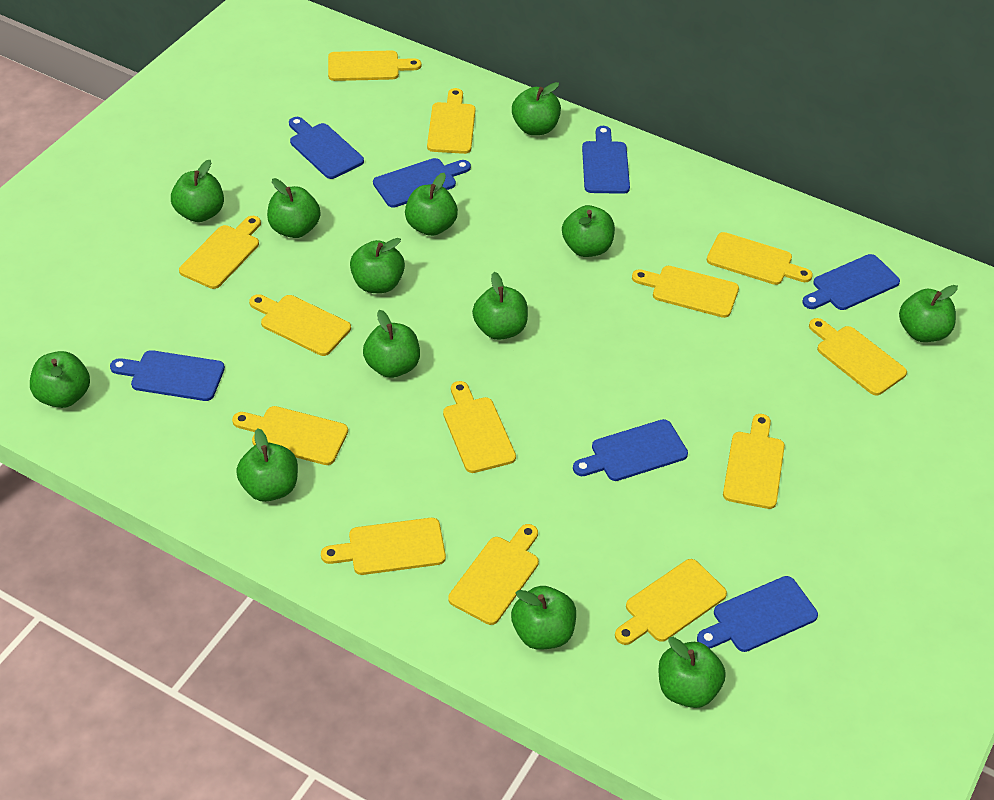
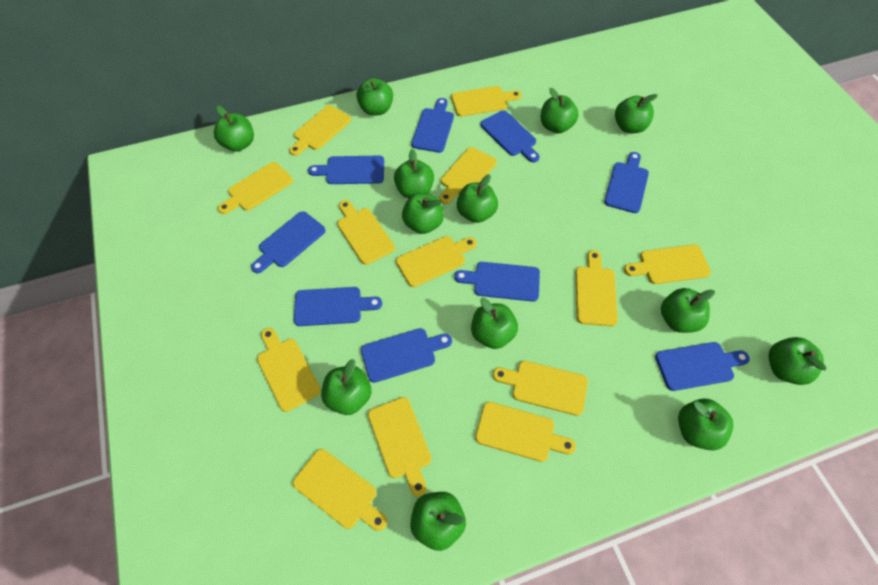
blue cutting board: [110,350,225,401] [289,117,364,179] [373,158,471,208] [573,419,688,481] [582,126,630,194] [697,576,818,652] [802,254,900,310] = 7 -> [251,211,326,273] [294,287,382,326] [308,156,384,184] [361,328,452,383] [411,98,454,153] [454,262,540,302] [480,110,540,162] [604,152,649,213] [655,342,750,391] = 9

